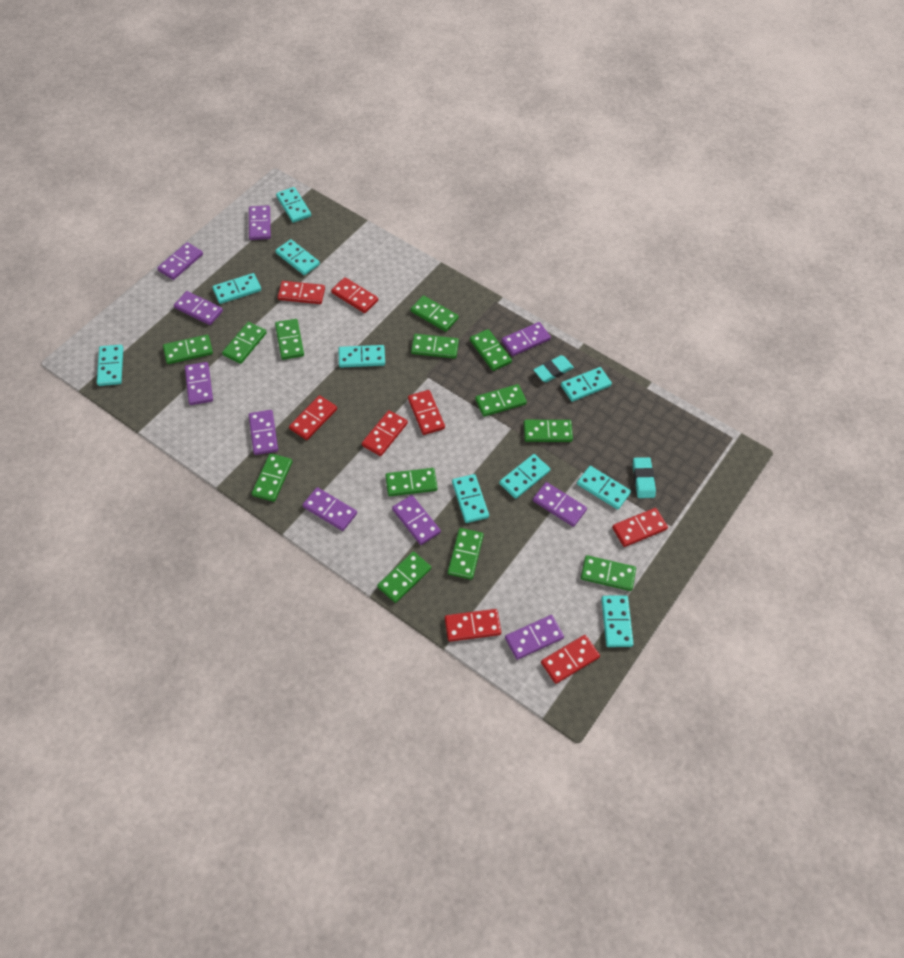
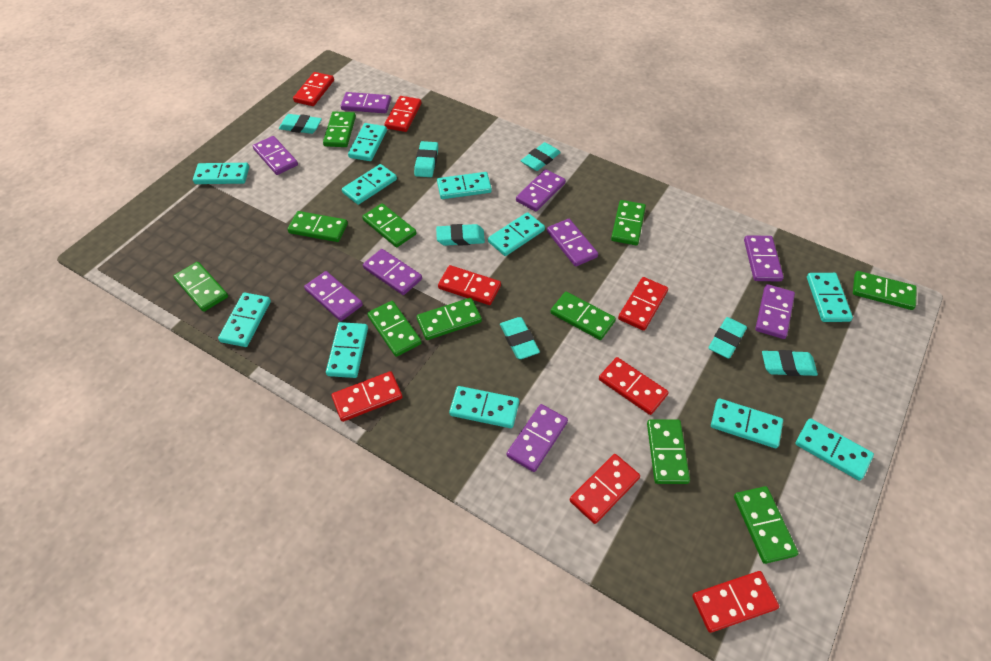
green domino: [163,335,213,364] [222,322,267,364] [252,453,292,502] [275,319,304,360] [377,551,431,603] [385,468,438,496] [411,295,459,332] [411,334,459,359] [448,528,484,580] [470,329,512,371] [475,384,527,417] [524,420,573,442] [581,555,636,591] = 13 -> [173,262,228,312] [287,211,348,242] [323,111,356,147] [362,203,416,247] [367,301,422,357] [417,298,482,340] [551,292,616,340] [611,200,646,245] [647,419,690,484] [734,486,798,564] [853,271,917,310] = 11
purple domino: [157,242,203,280] [174,291,223,325] [185,362,213,405] [249,205,271,240] [249,410,278,455] [303,487,357,531] [392,495,441,545] [501,322,551,356] [505,615,564,660] [533,482,587,527] = 10 -> [253,136,298,175] [304,271,363,321] [341,92,391,113] [363,249,422,295] [506,404,568,472] [516,169,566,211] [547,219,598,267] [744,235,784,282] [755,284,795,339] = 9
turquoise domino: [97,345,123,386] [212,273,261,304] [276,187,311,223] [276,239,320,275] [338,345,385,367] [452,474,489,523] [499,454,550,499] [561,367,612,402] [577,466,631,509] [601,596,634,647] = 10 -> [193,163,249,184] [218,293,271,347] [326,322,368,378] [342,164,397,205] [348,123,387,161] [437,172,492,199] [449,386,519,428] [488,212,545,256] [711,398,783,448] [795,418,874,481] [807,273,853,322] = 11
turquoise eraser: [534,355,574,382] [633,457,656,498] = 2 -> [279,114,322,134] [414,141,438,177] [436,224,485,246] [500,317,540,359] [521,142,561,171] [708,317,747,359] [762,350,818,376] = 7

